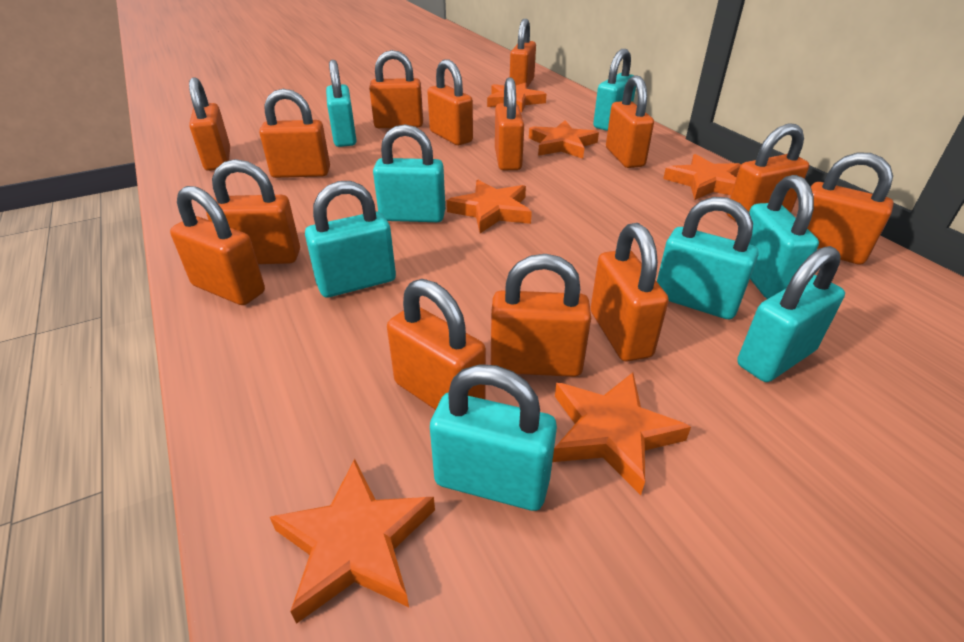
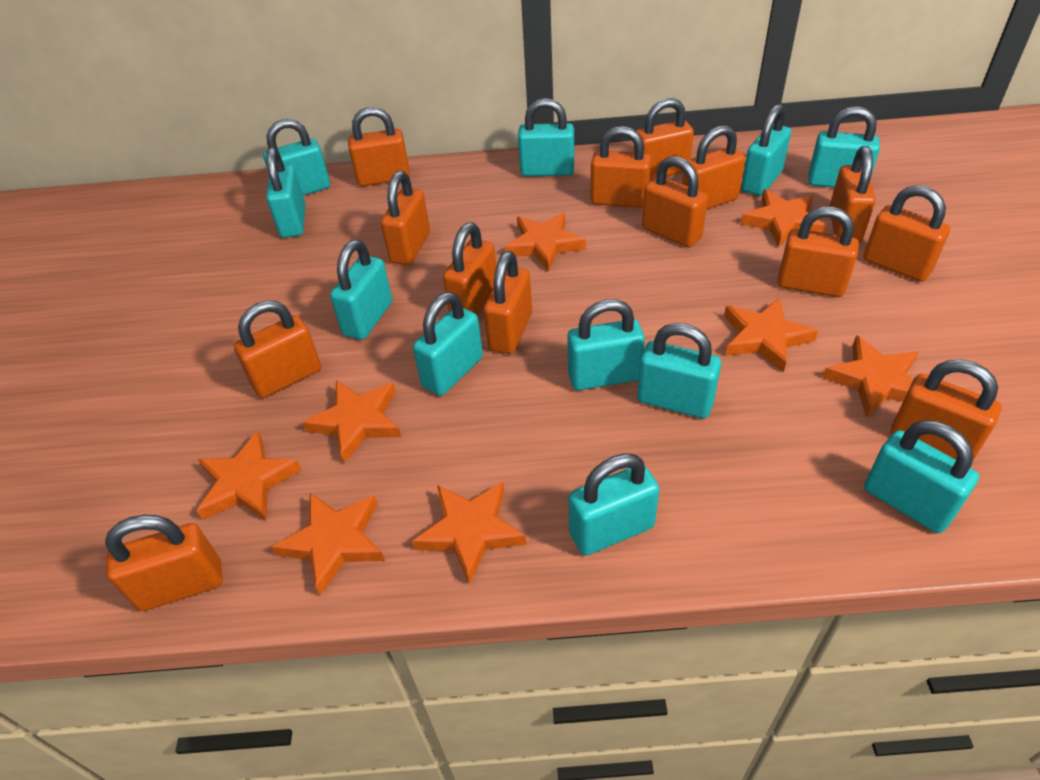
orange star: [270,459,435,624] [447,180,532,233] [487,82,546,113] [529,120,599,159] [552,373,691,495] [663,154,741,200] = 6 -> [197,431,301,521] [272,493,385,595] [302,381,401,463] [412,482,526,584] [505,212,586,272] [724,298,818,372] [741,189,826,248] [822,335,918,417] = 8
turquoise padlock: [305,181,396,297] [326,60,357,147] [373,124,445,222] [430,364,557,511] [593,49,636,131] [657,197,759,319] [737,246,845,382] [749,175,819,299] = 8 -> [263,119,330,196] [266,147,306,238] [330,240,392,340] [413,292,483,396] [518,98,574,176] [567,299,645,390] [568,453,659,556] [637,323,721,418] [741,104,791,196] [808,106,880,188] [864,420,979,533] = 11

